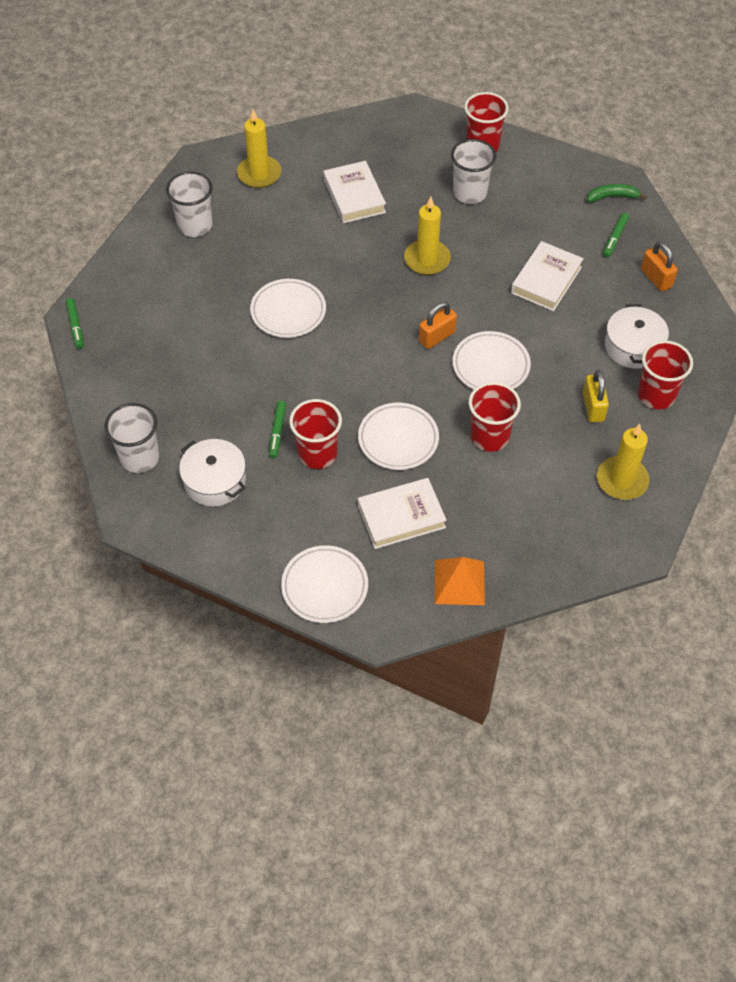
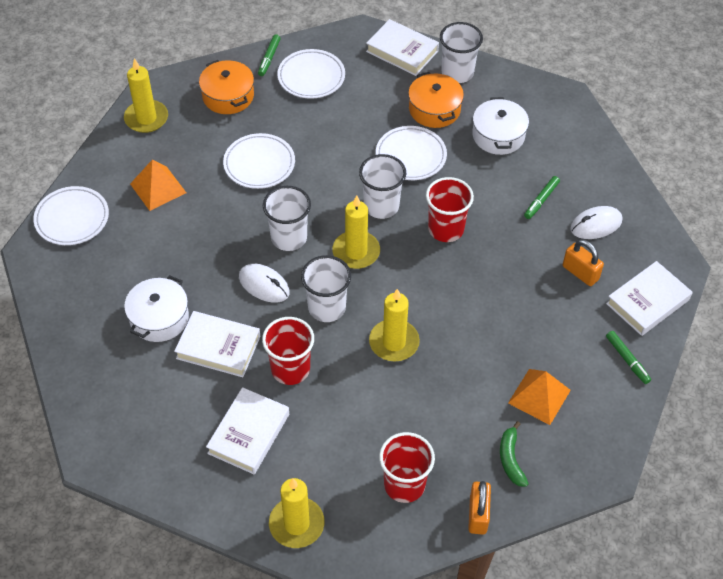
orange pot: none = 0 -> [199,60,254,114] [408,72,464,128] = 2
orange pyramid: [435,557,485,605] = 1 -> [130,160,186,211] [508,369,571,425] = 2
red cup: [289,399,342,469] [464,92,509,152] [469,382,521,452] [638,340,693,409] = 4 -> [262,317,314,385] [379,432,435,503] [426,177,474,242] = 3
white book: [323,161,386,223] [358,478,447,549] [511,241,584,311] = 3 -> [174,311,261,377] [206,387,289,474] [366,19,439,76] [606,261,693,336] = 4
white cup: [104,403,159,473] [166,171,213,237] [451,139,496,204] = 3 -> [263,186,311,251] [301,255,351,322] [359,154,406,219] [440,22,483,83] = 4
white mouse: none = 0 -> [239,264,290,303] [570,206,622,239] = 2
yellow candle: [237,109,281,188] [404,197,451,275] [597,424,649,500] = 3 -> [124,58,168,133] [269,478,324,548] [332,195,380,269] [369,289,420,361] = 4
yellow padlock: [583,370,609,422] = 1 -> none = 0

